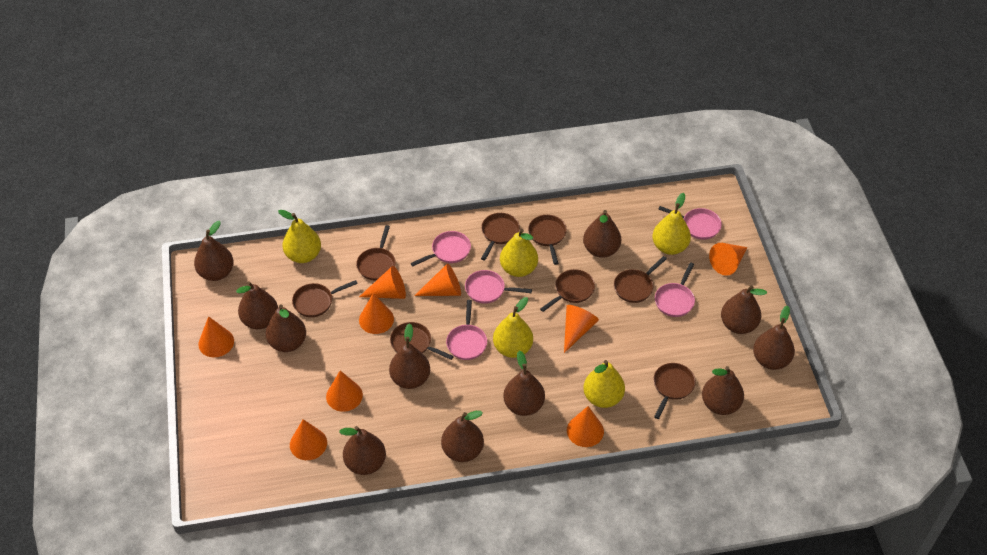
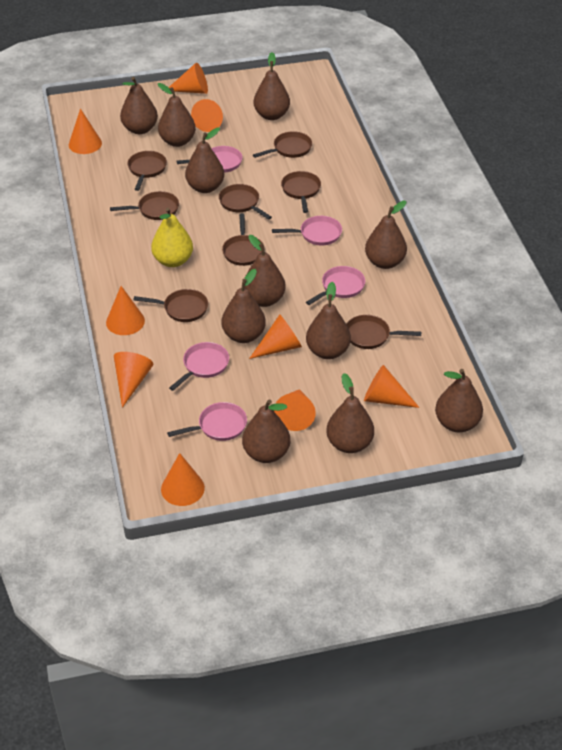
yellow pear: [278,210,321,263] [493,297,533,358] [500,229,538,277] [583,360,625,408] [652,193,691,255] = 5 -> [151,208,193,267] = 1

